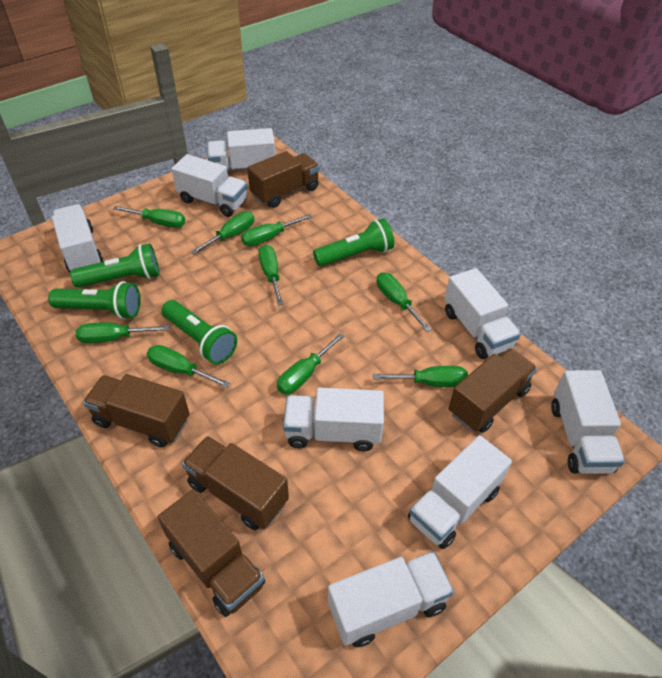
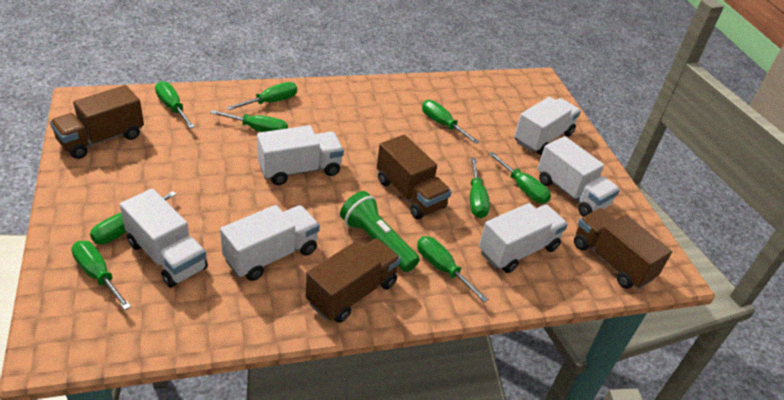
brown truck: [83,374,190,448] [157,489,265,617] [182,436,289,530] [247,151,320,208] [449,348,537,433] = 5 -> [50,85,144,159] [306,238,401,323] [377,135,452,219] [574,208,672,289] = 4
green flashlight: [48,281,140,319] [70,243,160,288] [161,300,237,364] [313,218,394,267] = 4 -> [340,191,420,272] = 1
white truck: [52,204,103,272] [171,154,248,217] [207,128,275,171] [283,387,384,452] [328,551,454,647] [408,435,512,549] [444,268,521,359] [551,370,625,474] = 8 -> [120,189,208,288] [220,205,320,281] [257,125,344,185] [479,203,568,273] [514,97,581,155] [538,136,620,217] = 6

